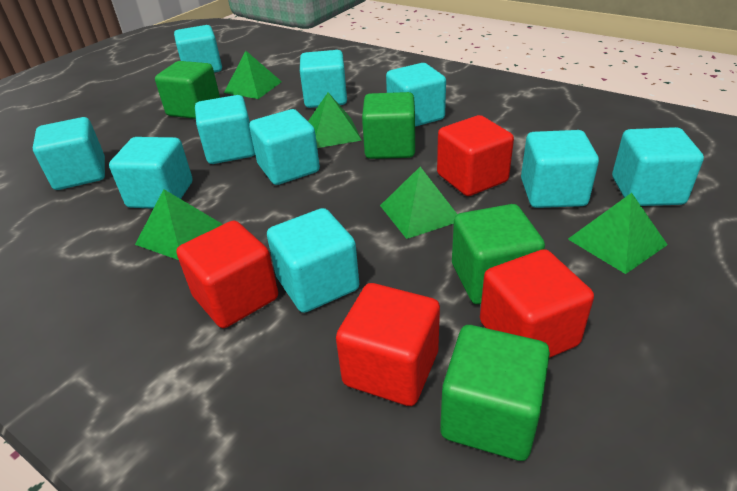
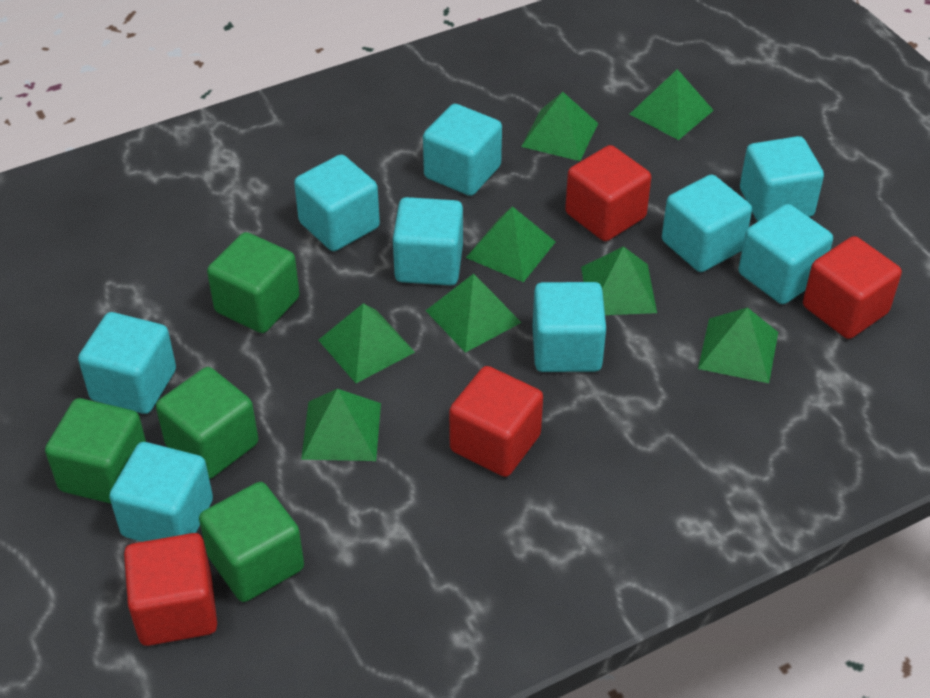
green pyramid: [135,189,223,260] [224,51,282,99] [308,92,362,148] [380,167,457,239] [568,193,668,274] = 5 -> [301,389,381,461] [318,303,415,383] [426,274,522,353] [466,206,556,282] [521,92,598,161] [581,246,657,315] [630,69,714,140] [698,307,778,383] = 8
turquoise cube: [33,117,105,190] [109,137,193,209] [174,25,222,73] [195,95,255,164] [249,109,320,185] [267,208,359,313] [300,50,347,108] [386,63,446,127] [521,130,599,208] [612,127,704,206] = 10 -> [78,312,176,414] [109,442,213,542] [294,154,380,251] [393,197,463,286] [423,104,502,196] [532,282,606,372] [662,174,752,272] [739,204,833,304] [740,136,824,222] = 9

